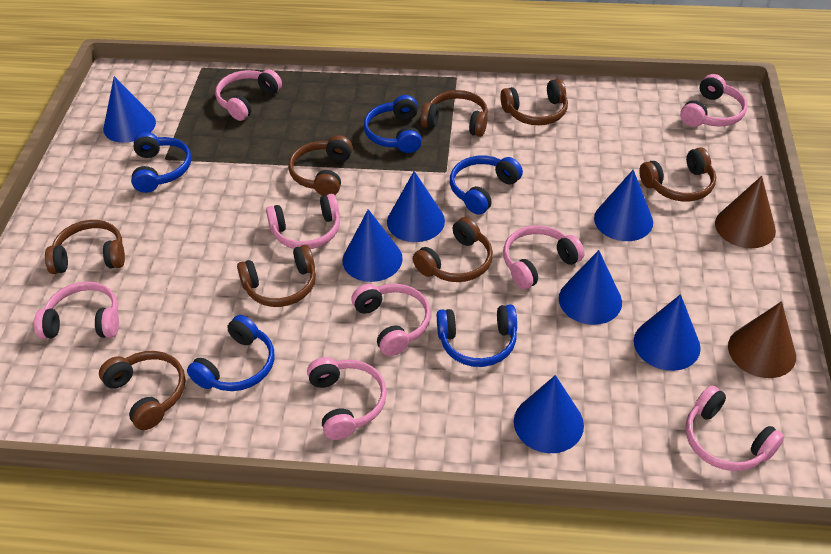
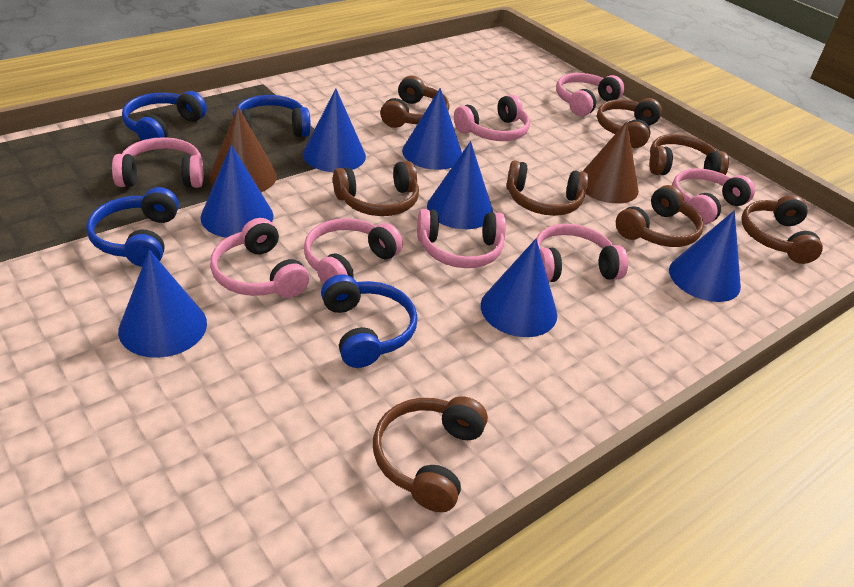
blue headphones: [131,132,191,193] [187,315,274,391] [363,95,422,153] [437,305,517,367] [450,156,523,215] = 5 -> [86,187,179,267] [122,91,207,140] [233,95,311,137] [321,275,418,368] = 4

